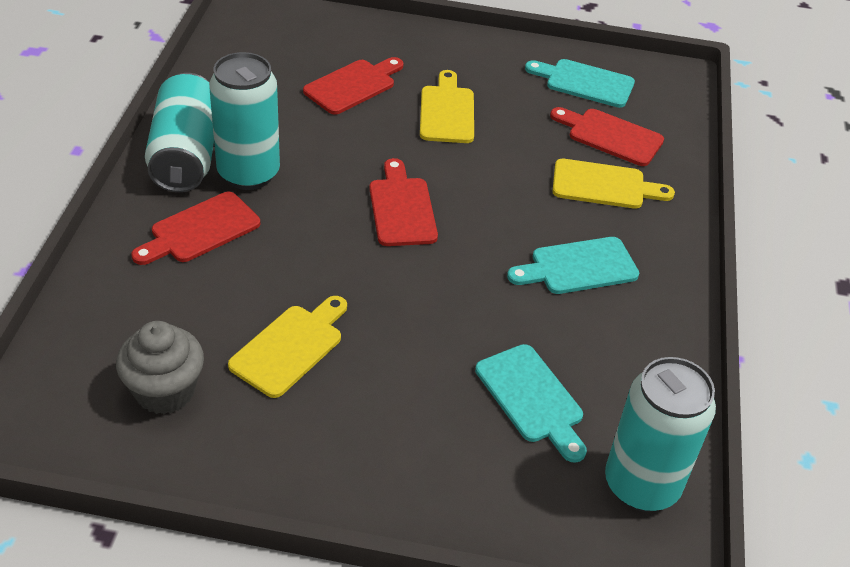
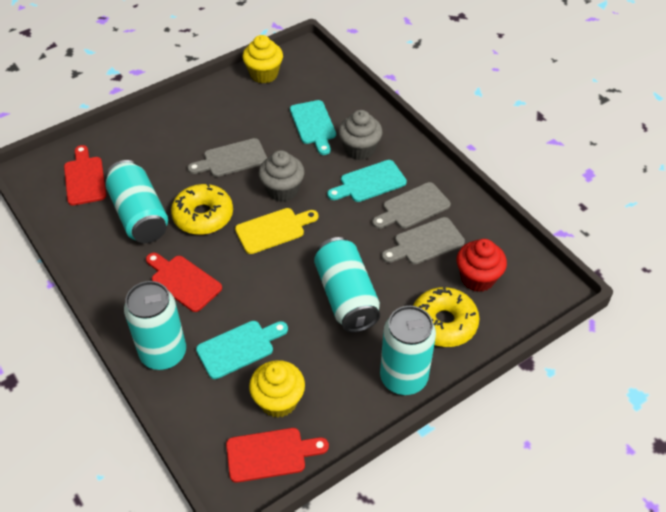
grey cupcake: [116,321,204,414] = 1 -> [259,150,305,202] [338,110,382,160] = 2
grey cutting board: none = 0 -> [188,138,267,177] [372,182,451,229] [382,217,465,264] = 3
red cupcake: none = 0 -> [457,239,507,292] = 1
red cutting board: [131,192,260,265] [303,57,404,115] [369,158,438,246] [550,107,664,166] = 4 -> [64,145,106,206] [146,253,222,312] [226,428,329,483] = 3
turquoise can: [145,73,214,192] [209,52,280,190] [605,357,716,512] = 3 -> [106,160,168,243] [124,281,186,370] [314,237,380,332] [380,306,436,395] = 4
yellow cupcake: none = 0 -> [243,35,283,83] [249,360,305,418] = 2
yellow cutting board: [228,296,347,398] [420,70,474,143] [552,159,675,209] = 3 -> [235,208,318,254] = 1
yellow donut: none = 0 -> [171,183,233,235] [413,287,480,347] = 2

